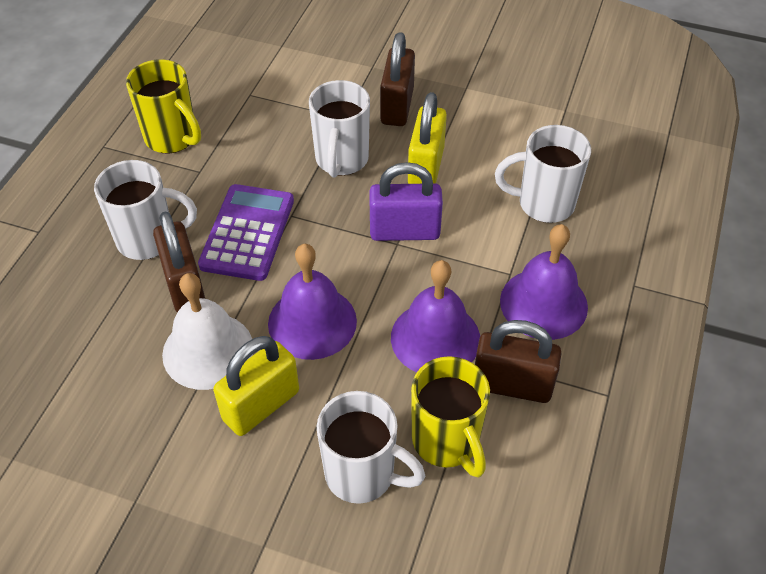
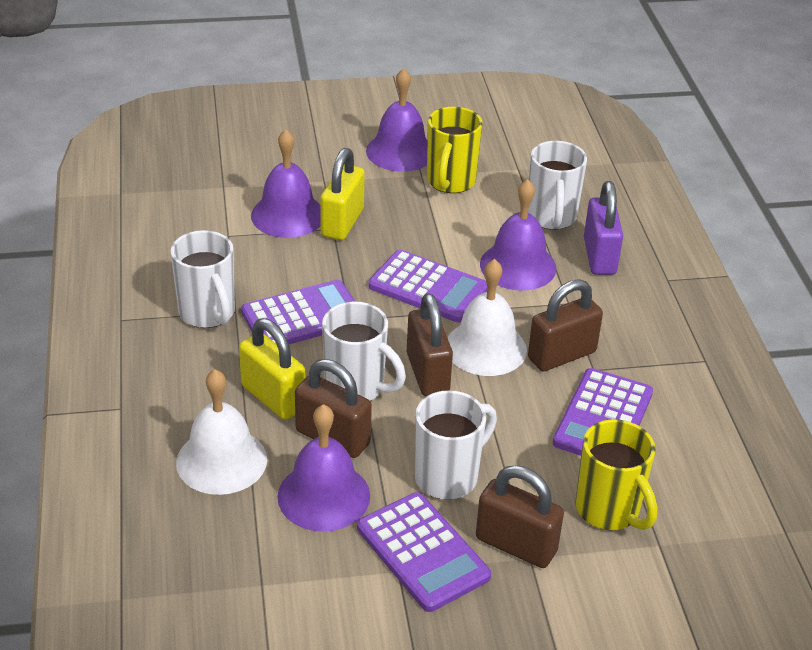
brown padlock: [153,212,205,312] [380,32,415,126] [475,320,562,403] = 3 -> [295,359,372,458] [407,293,453,396] [476,465,564,568] [528,279,603,371] = 4
purple bell: [268,244,357,360] [391,260,480,372] [500,224,588,340] = 3 -> [251,129,321,238] [277,404,370,532] [366,68,427,172] [480,179,556,291] = 4
purple calculator: [198,184,294,281] = 1 -> [241,280,356,344] [357,492,491,612] [368,250,487,322] [553,368,653,456] = 4
white bell: [162,273,253,390] = 1 -> [176,369,267,495] [447,259,527,376] = 2

